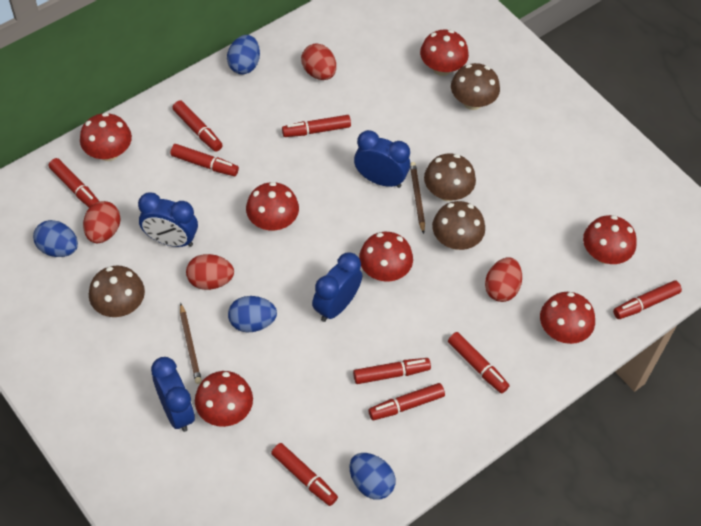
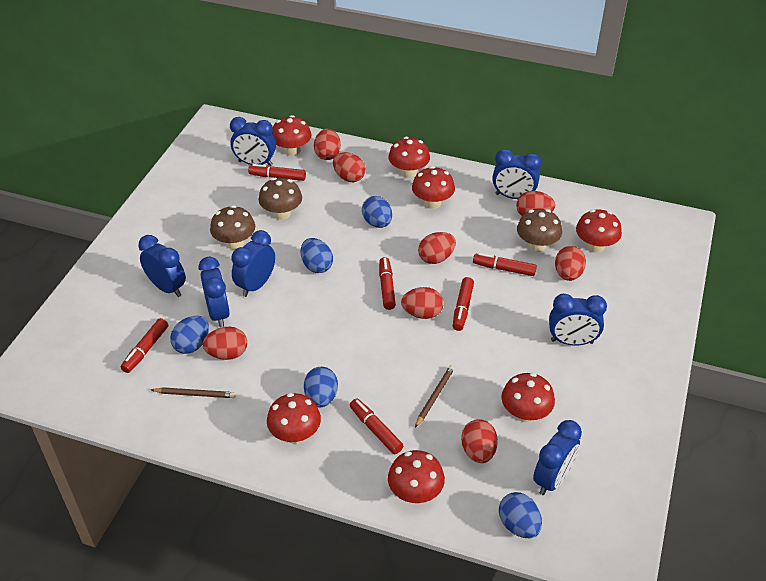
blue clock: [138,192,198,247] [151,357,195,432] [312,252,362,322] [354,130,410,188] = 4 -> [138,235,186,297] [199,257,230,327] [230,117,276,166] [232,230,275,297] [492,149,541,199] [533,420,582,495] [549,294,607,346] = 7
blue egg: [33,220,78,257] [227,35,260,74] [228,296,277,332] [350,453,396,500] = 4 -> [170,316,209,354] [301,238,333,273] [304,367,338,407] [362,196,392,228] [499,492,542,538] = 5
brown mushroom: [89,266,145,317] [424,153,476,201] [432,201,485,250] [451,63,500,110] = 4 -> [210,205,255,249] [259,178,302,220] [517,209,562,252] = 3
red egg: [83,201,121,243] [186,254,234,290] [301,44,336,80] [485,258,522,302] = 4 -> [203,327,247,360] [314,129,341,160] [333,152,366,182] [401,287,444,319] [418,232,456,264] [461,419,498,463] [516,191,555,216] [555,246,586,281] = 8
red marker: [49,158,100,208] [170,144,239,176] [172,100,223,152] [271,443,338,506] [282,115,351,137] [353,358,431,384] [368,383,445,420] [448,332,509,393] [613,281,682,319] = 9 -> [121,318,168,373] [248,164,306,181] [350,398,403,454] [379,257,396,310] [453,277,474,331] [473,253,537,276] = 6

